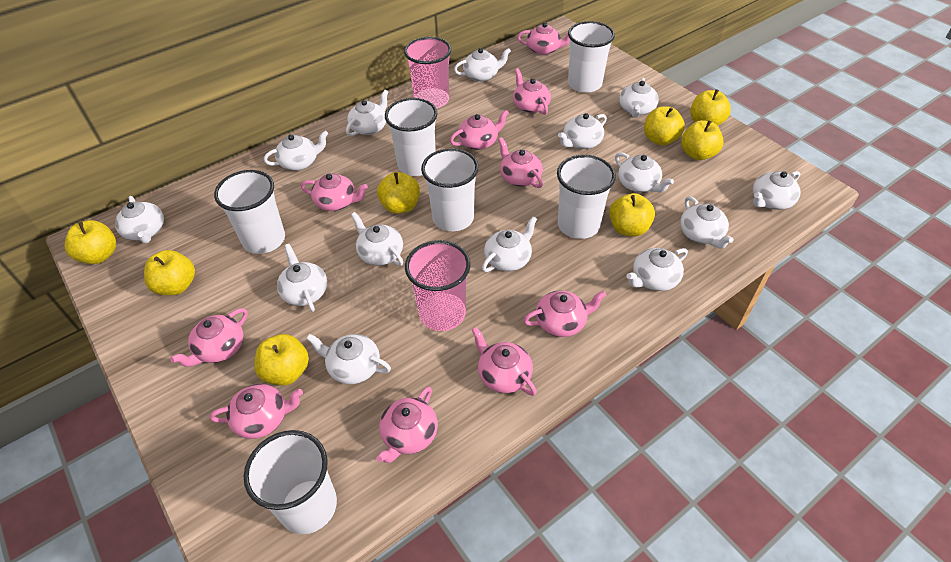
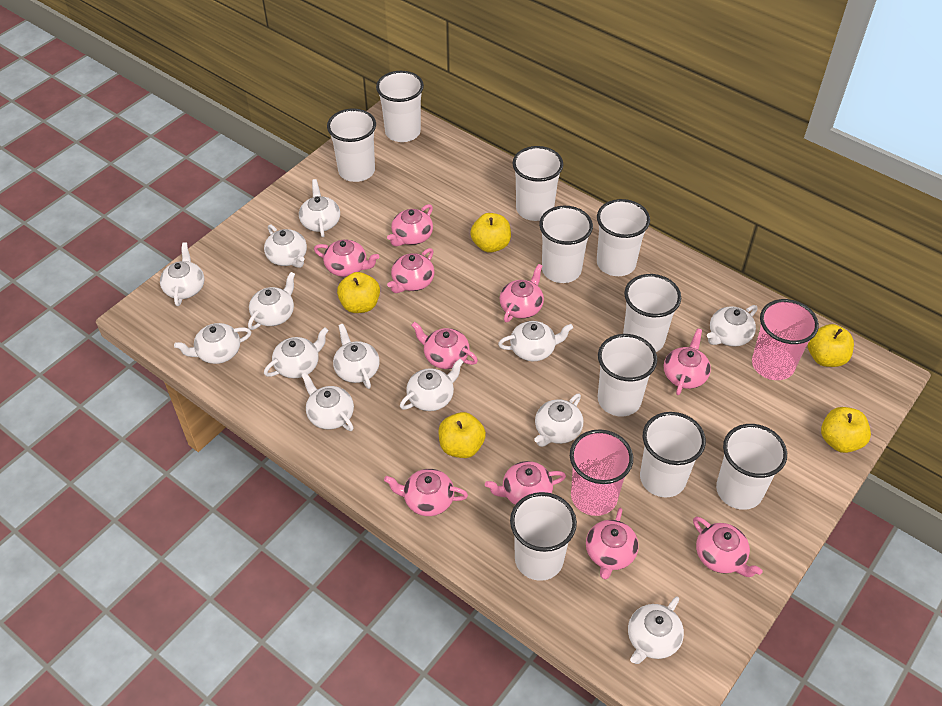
white cup: [214,170,285,254] [244,430,337,534] [385,98,438,176] [421,148,479,231] [557,155,616,239] [568,21,615,93] = 6 -> [327,108,376,182] [376,71,424,142] [510,492,577,581] [512,146,563,221] [539,206,593,283] [597,199,650,276] [598,334,657,416] [623,274,681,352] [640,412,706,497] [716,424,787,510] = 10
white teapot: [115,196,164,244] [264,130,328,171] [277,244,327,312] [306,334,391,384] [346,90,388,136] [351,212,403,266] [454,48,511,82] [482,216,537,272] [558,113,607,149] [615,152,674,192] [619,78,659,118] [626,248,688,291] [680,196,734,249] [753,171,801,210] = 14 -> [160,242,204,306] [174,323,251,364] [248,272,295,330] [264,224,307,268] [264,327,329,378] [299,179,340,237] [301,372,354,431] [333,324,380,389] [400,359,463,411] [498,321,573,361] [534,393,583,447] [628,596,684,664] [707,305,758,347] = 13
yellow apple: [65,220,116,264] [144,250,195,295] [254,334,309,386] [377,172,420,214] [609,193,655,237] [644,106,685,146] [681,120,724,160] [690,89,731,126] = 8 -> [337,272,380,313] [438,412,486,458] [470,213,511,253] [808,324,854,367] [821,407,871,453] = 5

